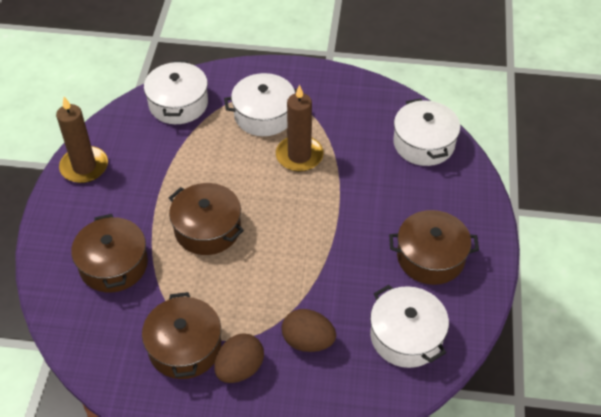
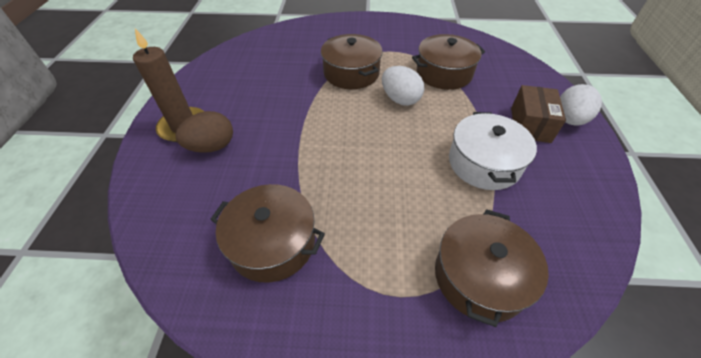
brown box: none = 0 -> [511,85,566,143] = 1
brown candle: [56,97,108,183] [276,85,324,172] = 2 -> [133,28,205,142] = 1
brown egg: [214,333,264,383] [282,309,336,352] = 2 -> [175,111,233,153] = 1
white egg: none = 0 -> [382,66,424,106] [560,84,602,125] = 2
white pot: [144,61,208,124] [224,73,297,136] [370,285,449,368] [393,98,460,166] = 4 -> [449,112,537,190] = 1

